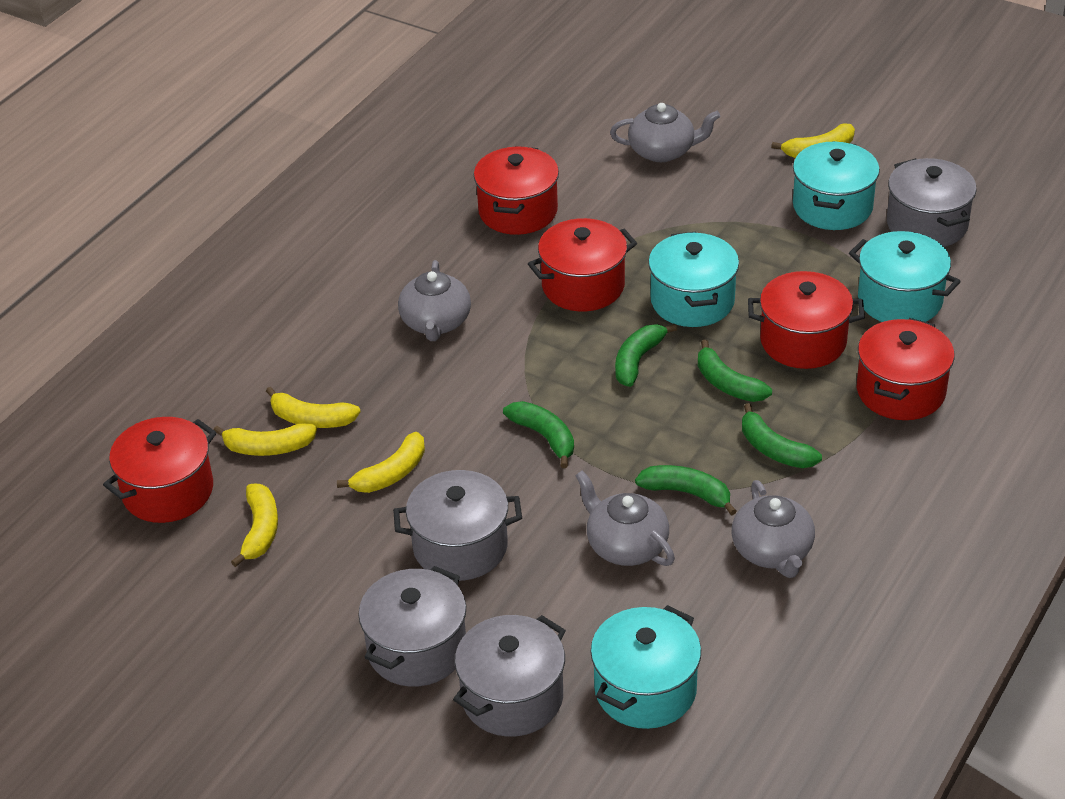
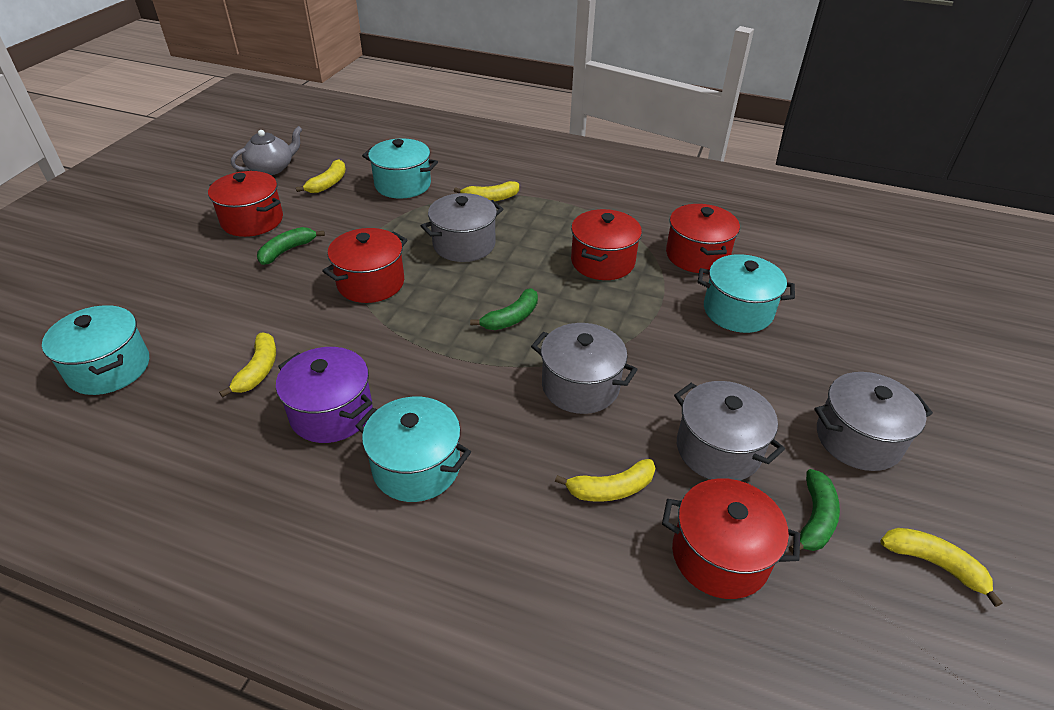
green banana: [503,401,574,468] [615,324,678,387] [635,465,737,516] [698,340,772,402] [742,403,822,468] = 5 -> [257,227,325,265] [470,288,538,330] [789,469,840,554] = 3
grey teapot: [398,260,471,341] [575,470,675,566] [610,103,720,162] [732,480,815,578] = 4 -> [231,126,303,175] = 1
purple pot: none = 0 -> [276,347,373,443] = 1

